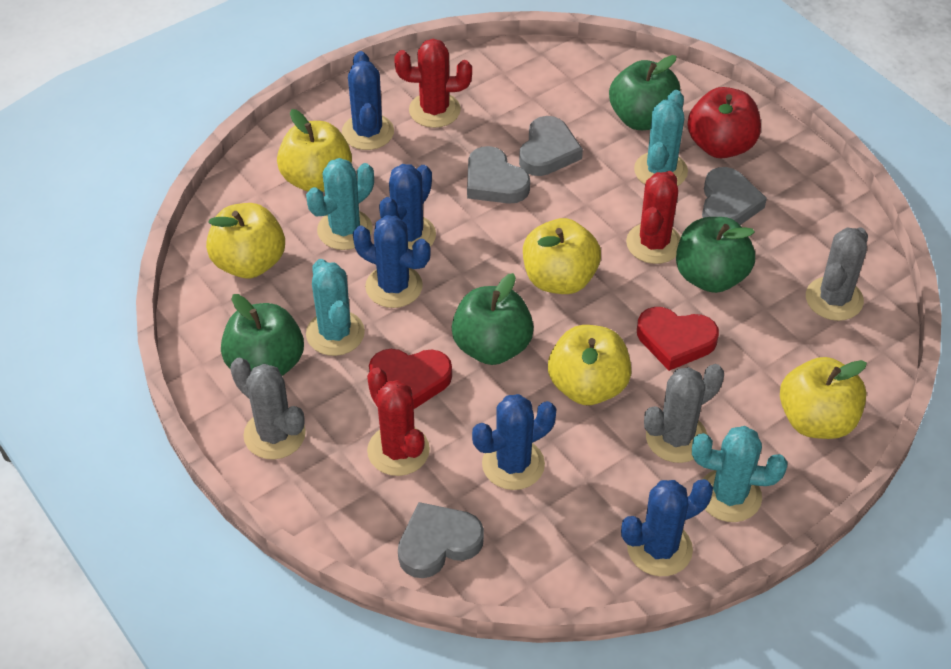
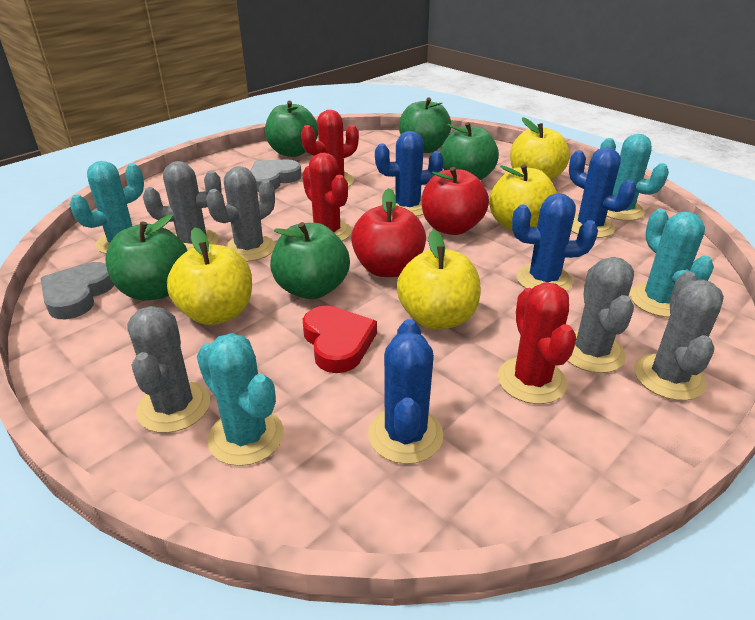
blue cactus: [342,51,394,150] [353,215,431,308] [379,164,436,250] [472,394,557,490] [621,479,713,576] = 5 -> [368,319,443,464] [375,131,444,216] [512,193,598,291] [569,147,637,238] = 4
green apple: [221,294,304,376] [452,273,534,365] [609,55,681,130] [676,217,755,293] = 4 -> [106,215,188,300] [265,101,318,157] [270,222,350,299] [399,98,452,153] [440,122,499,180] = 5
grey cactus: [230,357,306,459] [644,364,724,463] [806,227,868,321] = 3 -> [127,306,210,433] [143,161,222,250] [206,166,275,262] [567,257,634,373] [634,271,724,401] = 5
grey heart: [398,502,484,578] [467,146,530,204] [519,116,583,176] [702,167,767,225] = 4 -> [41,262,114,319] [250,159,302,192] = 2
red apple: [687,87,761,158] = 1 -> [351,188,426,277] [422,167,489,235] = 2
red heart: [369,349,452,409] [637,307,719,371] = 2 -> [303,306,377,373] = 1
yellow apple: [206,203,285,278] [277,109,352,192] [523,218,601,294] [548,325,632,405] [780,357,867,439] = 5 -> [167,227,252,325] [397,230,480,330] [489,164,557,231] [510,117,570,181] = 4

